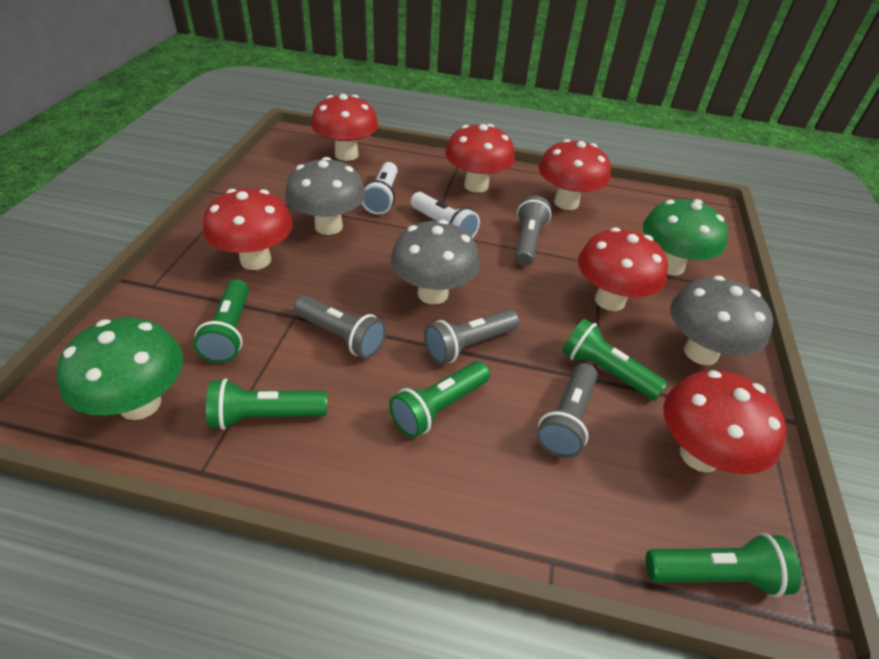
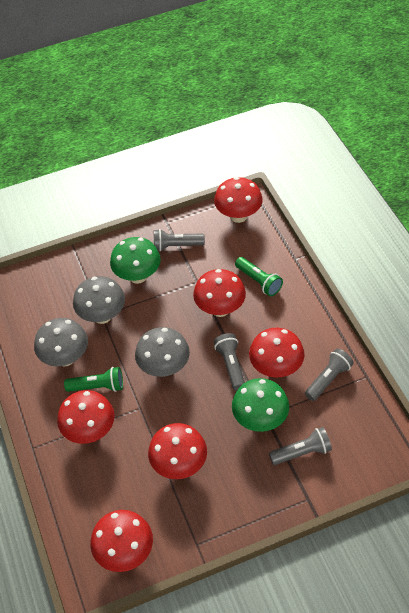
green flashlight: [193,279,249,363] [206,379,327,430] [389,361,490,438] [562,319,667,400] [646,533,801,597] = 5 -> [64,367,123,392] [235,257,283,296] = 2
white flashlight: [362,162,398,215] [411,192,480,238] = 2 -> none = 0

